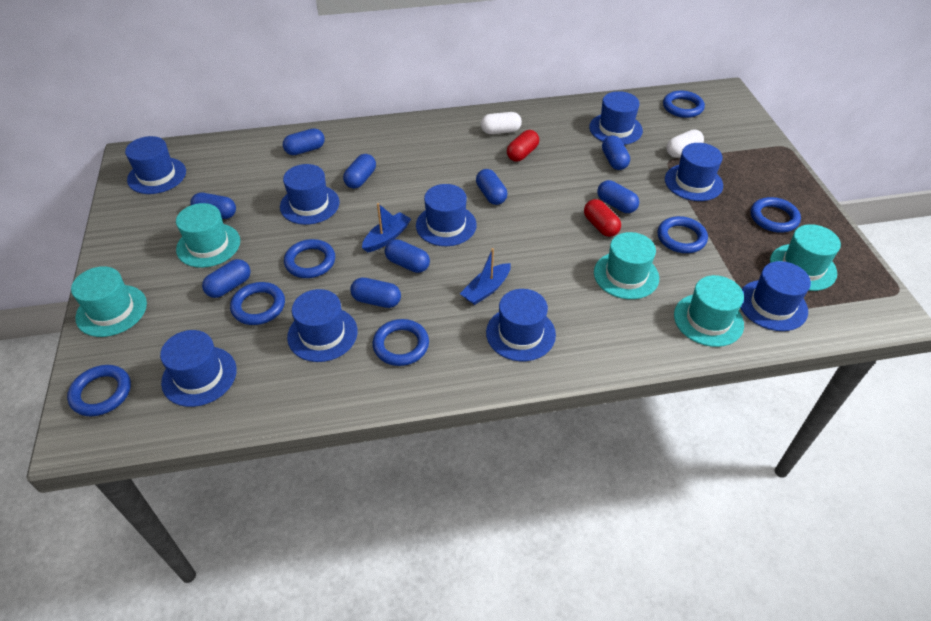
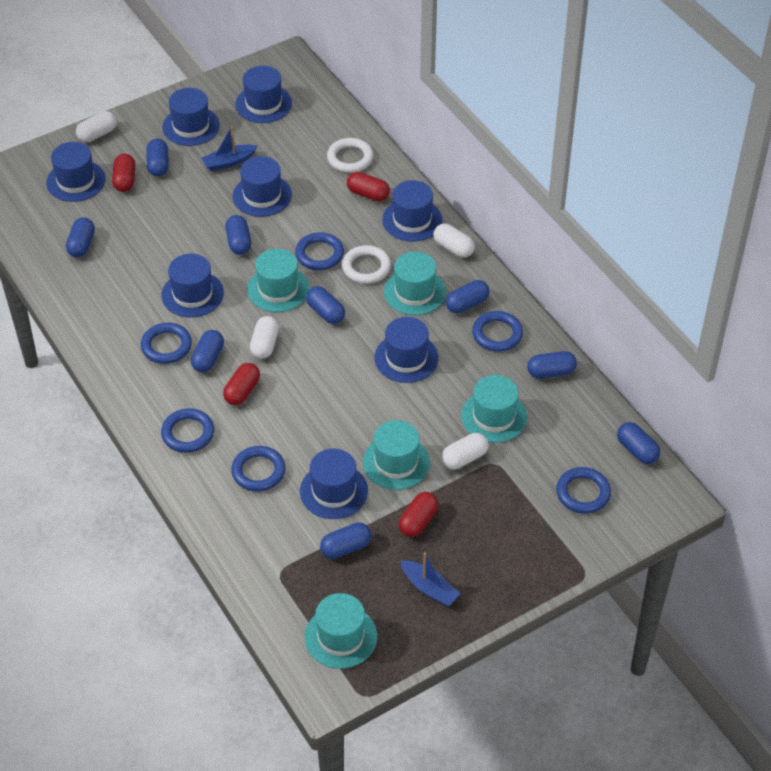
blue hat: [125,136,186,194] [160,330,237,407] [280,164,340,225] [287,289,358,362] [416,184,477,246] [486,289,556,361] [589,91,643,145] [665,143,723,201] [740,261,811,331] = 9 -> [46,142,106,202] [161,254,224,317] [162,88,220,146] [233,156,292,217] [235,66,292,123] [300,449,368,519] [374,317,439,383] [382,180,442,242] = 8
blue ring: [67,365,131,416] [230,282,285,325] [284,239,335,278] [372,319,429,366] [657,216,708,253] [663,90,705,118] [751,197,801,233] = 7 -> [141,323,192,364] [161,408,214,453] [231,446,285,492] [295,232,344,270] [472,311,523,352] [556,467,611,514] = 6
red capsule: [507,130,539,162] [584,199,621,237] = 2 -> [112,154,136,192] [223,363,260,405] [347,172,390,201] [398,492,438,537] = 4
white capsule: [481,112,522,134] [667,129,704,158] = 2 -> [76,111,117,142] [250,316,279,359] [433,223,475,258] [441,433,489,469] = 4
white ring: none = 0 -> [327,138,373,173] [342,245,391,284] = 2

